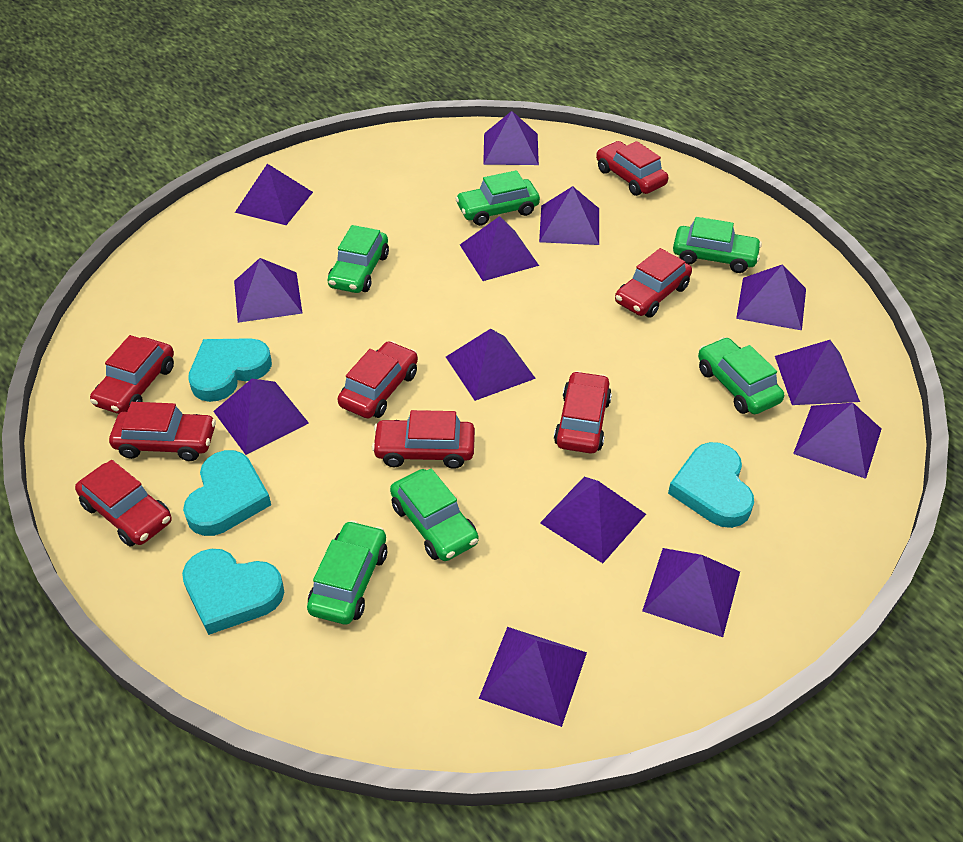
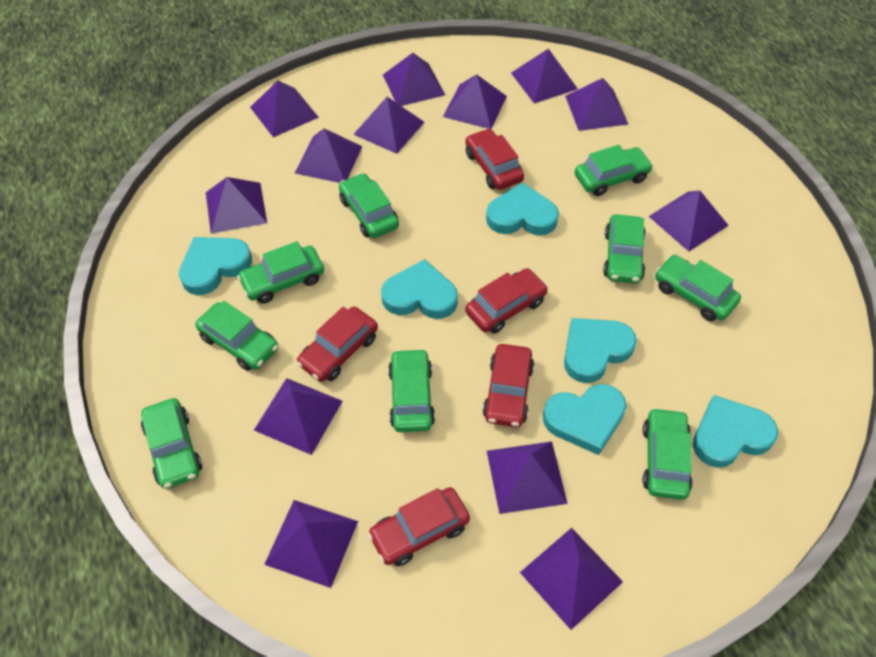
green car: [307,520,387,624] [327,225,389,293] [390,468,479,561] [455,170,540,226] [673,217,762,273] [698,337,784,414] = 6 -> [141,398,202,489] [195,301,278,371] [237,241,324,304] [339,173,399,238] [388,348,435,432] [575,145,653,196] [603,214,646,283] [643,407,693,500] [655,255,741,321] = 9
red car: [75,460,172,547] [90,335,174,414] [109,402,216,461] [338,341,418,418] [372,410,475,469] [554,371,612,454] [596,141,669,196] [615,248,692,318] = 8 -> [296,307,378,382] [368,487,470,566] [465,128,524,190] [465,268,548,334] [483,344,534,427] = 5
turquoise heart: [182,549,284,635] [183,450,271,536] [188,338,272,402] [668,442,754,528] = 4 -> [179,237,252,295] [381,259,458,319] [486,182,559,235] [543,384,626,455] [564,318,637,383] [693,395,778,468] = 6

